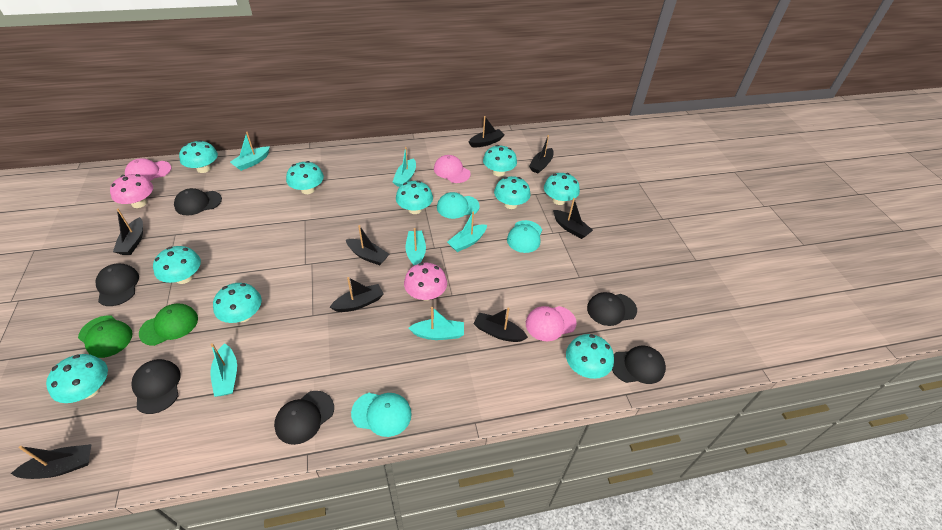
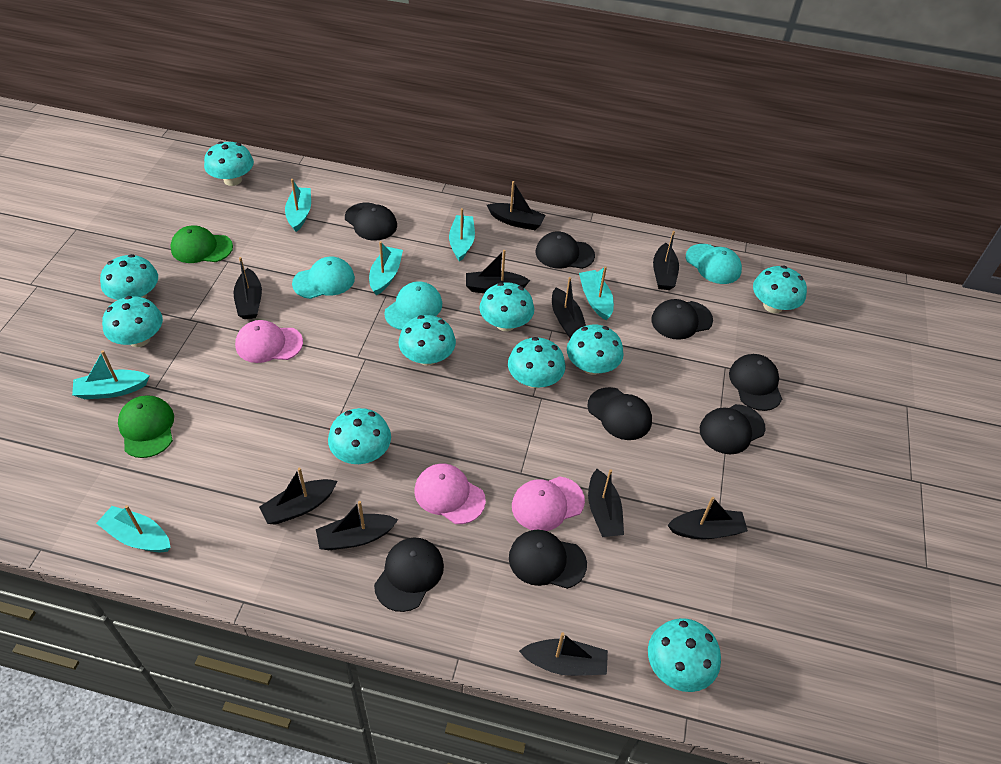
black boat: [11,444,92,479] [113,209,143,255] [330,277,384,312] [346,225,389,265] [469,116,505,147] [473,307,528,342] [529,135,554,174] [553,198,593,239] = 8 -> [234,257,262,319] [259,468,338,525] [316,501,398,550] [466,250,530,293] [487,181,546,230] [519,632,608,676] [552,277,586,338] [588,469,624,537] [653,231,679,290] [668,497,748,539] = 10
black cap: [96,263,139,306] [131,359,181,414] [174,188,222,215] [274,391,334,445] [587,292,637,326] [612,346,666,384] = 6 -> [345,203,397,240] [374,537,444,612] [509,530,587,589] [536,231,595,269] [587,387,652,440] [651,299,713,340] [700,404,766,454] [729,354,782,411] = 8
pink mushroom: [110,174,153,208] [404,263,447,301] = 2 -> none = 0

